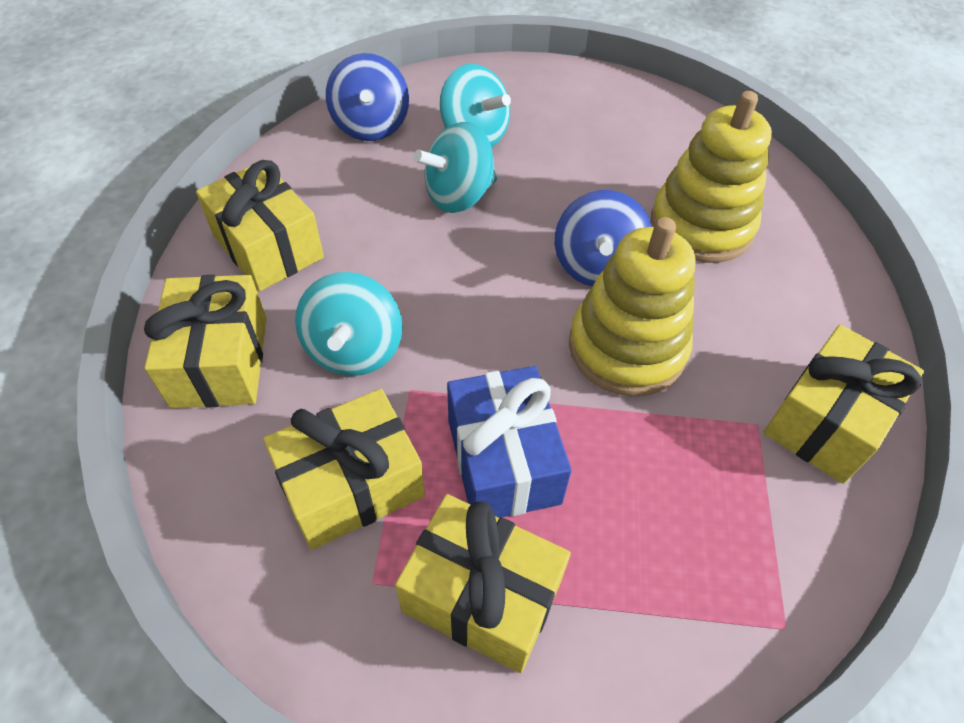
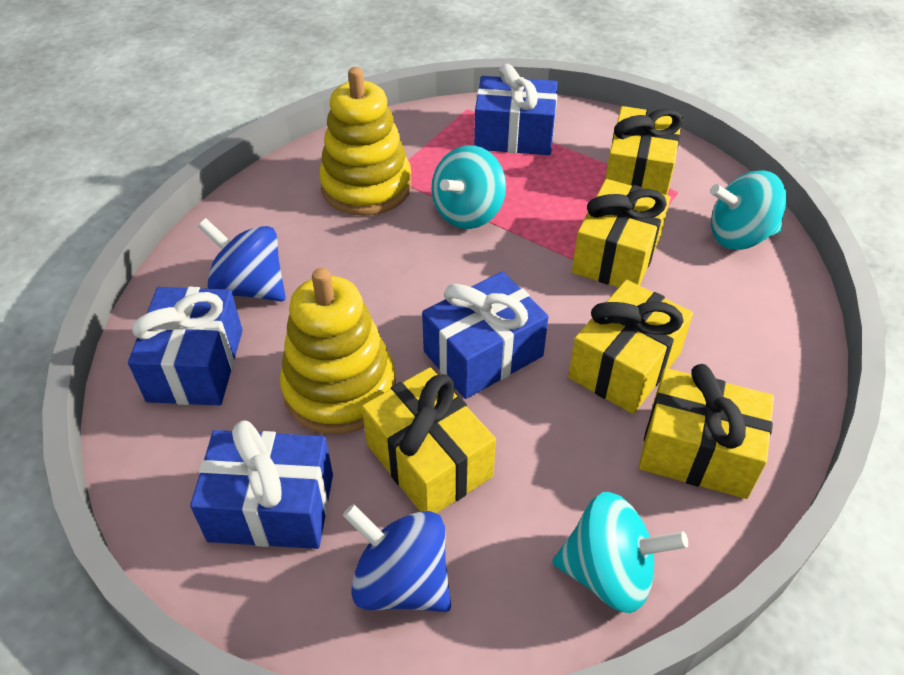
blue gift: [447,366,572,518] = 1 -> [128,287,243,405] [190,421,333,549] [422,271,549,399] [474,64,558,155] = 4

